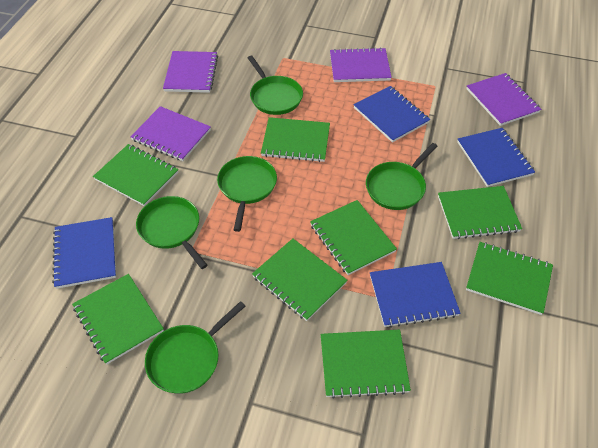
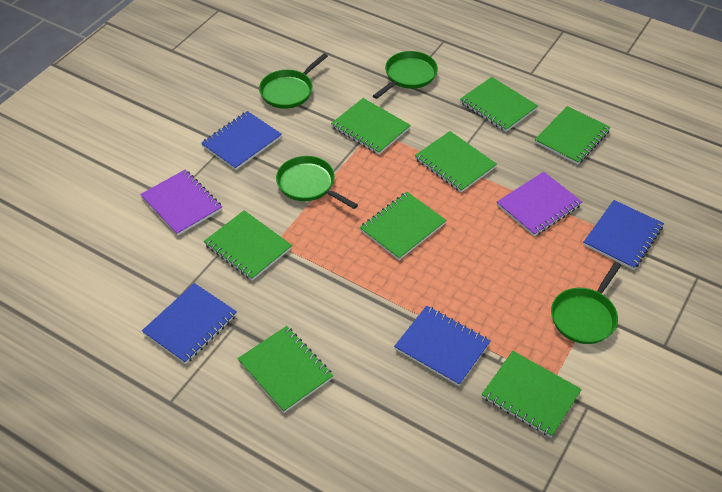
green pan: [136,196,208,269] [145,301,245,394] [217,156,277,232] [248,56,303,115] [366,143,437,210] = 5 -> [259,53,328,109] [276,156,358,209] [373,51,438,99] [551,262,621,344] = 4
purple notebook: [130,106,211,161] [163,51,218,93] [330,47,392,82] [466,73,541,126] = 4 -> [140,170,222,236] [497,172,582,236] = 2

